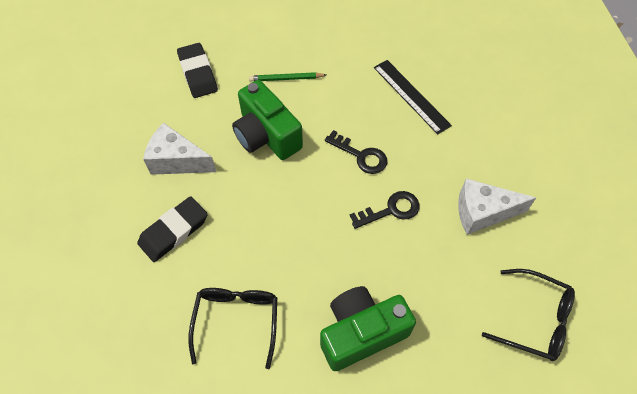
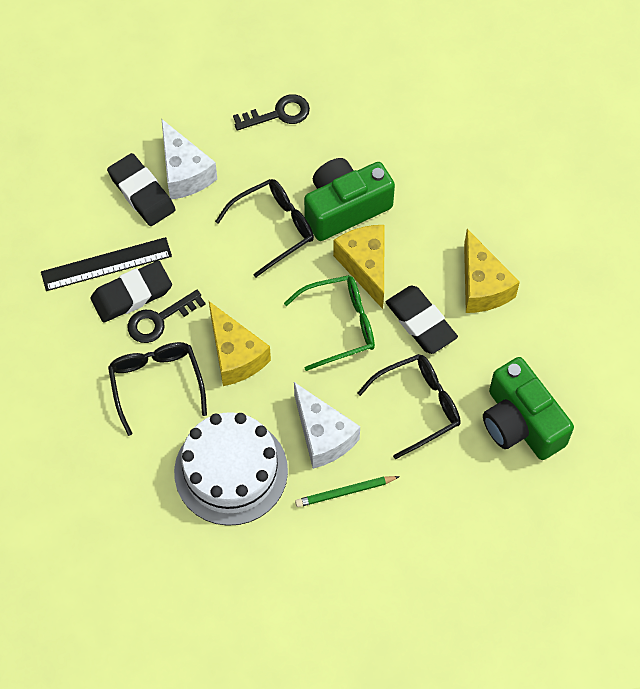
black eraser: [137,196,208,262] [177,43,218,98] = 2 -> [90,261,172,323] [107,153,176,226] [386,286,458,354] = 3
black glasses: [188,288,277,369] [482,269,575,361] = 2 -> [108,342,207,436] [215,179,314,277] [358,354,461,459] = 3
green glasses: none = 0 -> [284,275,375,371] = 1
white cake: none = 0 -> [174,412,288,526] = 1
yellow cheese: none = 0 -> [209,301,271,386] [333,225,385,309] [464,229,520,313] = 3

